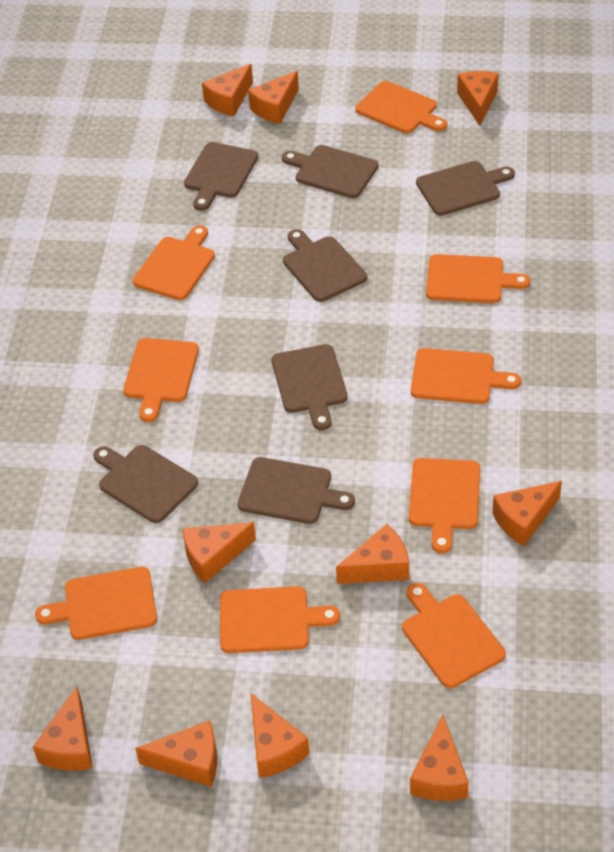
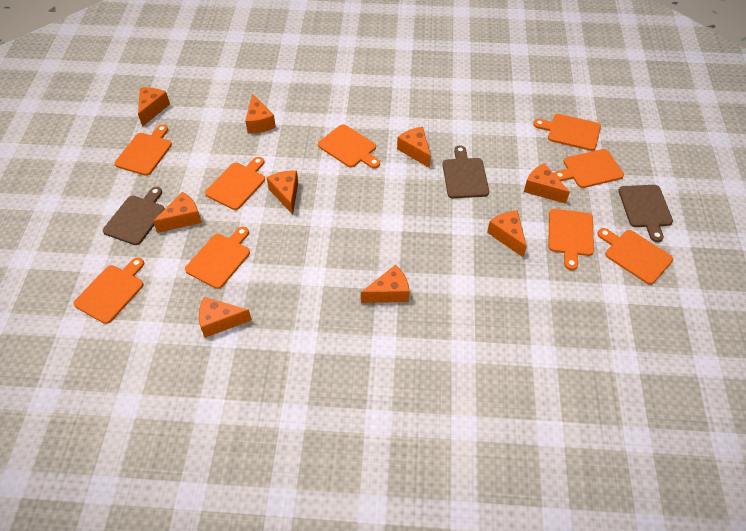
brown cutting board: [93,445,198,523] [184,142,258,211] [238,457,355,524] [272,344,348,430] [282,145,378,198] [283,229,367,302] [416,161,515,216] = 7 -> [103,187,165,245] [443,145,489,198] [618,185,673,242] = 3
orange cheese: [33,687,93,771] [135,721,217,787] [182,522,256,583] [202,64,253,117] [248,71,299,124] [251,693,310,778] [336,524,409,584] [410,715,469,801] [457,71,499,126] [492,481,562,546] = 10 -> [138,87,170,127] [153,192,202,233] [199,297,252,338] [245,94,276,133] [266,170,298,215] [361,265,410,303] [397,127,431,168] [487,210,527,257] [524,163,570,204] = 9

